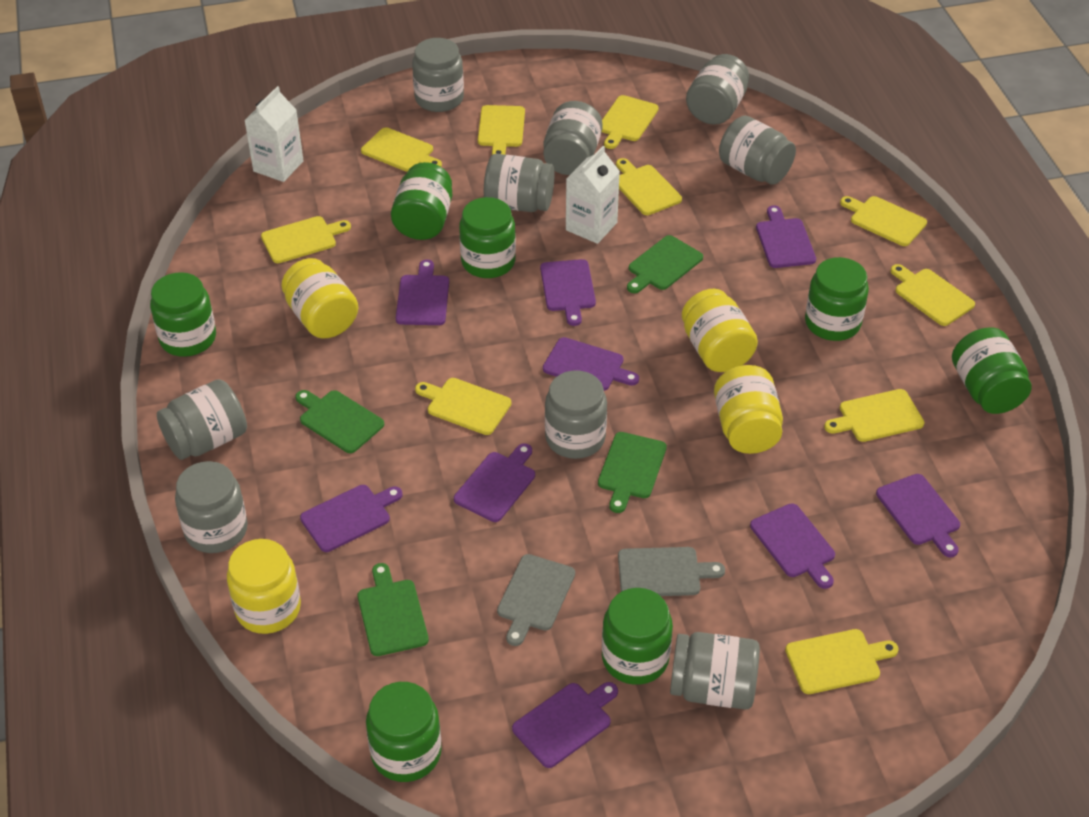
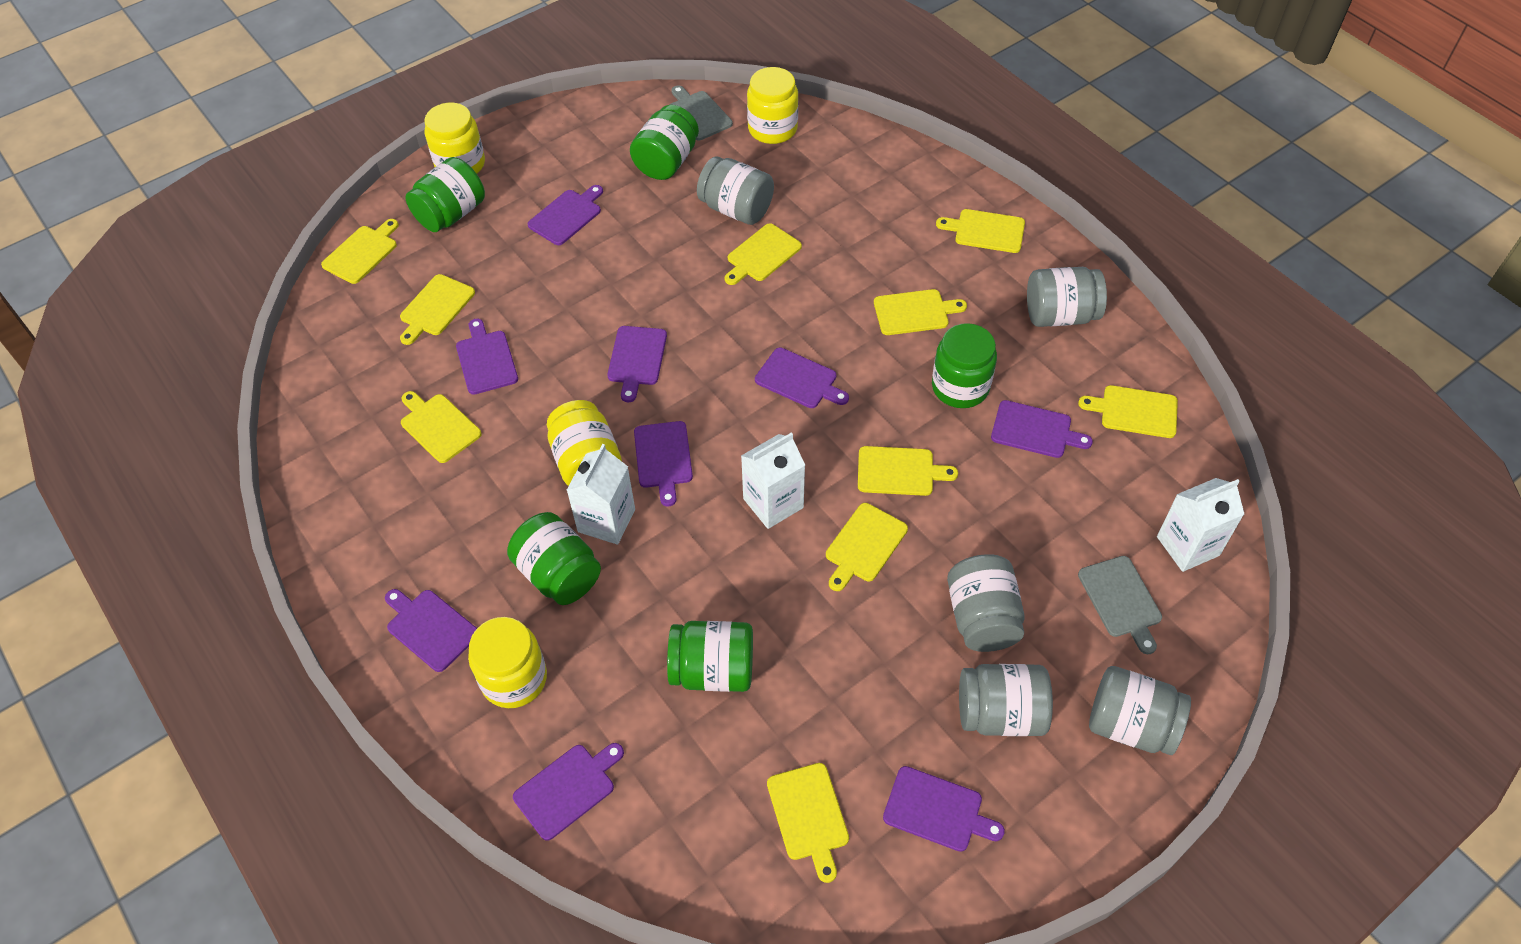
green cutting board: [295,390,384,453] [358,563,429,656] [598,432,667,513] [627,235,703,293] = 4 -> none = 0
green jar: [150,272,216,357] [366,682,442,782] [391,162,452,240] [459,197,516,278] [602,588,673,685] [805,257,869,341] [952,328,1031,414] = 7 -> [405,157,485,232] [507,512,601,605] [630,105,699,180] [667,621,753,692] [932,323,997,408] = 5
grey jar: [157,379,247,460] [175,461,248,553] [412,38,464,112] [484,154,555,212] [544,101,603,175] [545,371,607,459] [670,632,760,710] [686,54,749,125] [719,116,796,185] = 9 -> [697,156,774,225] [947,554,1024,652] [959,664,1053,736] [1027,267,1107,327] [1089,666,1191,755] = 5
white carton: [244,86,304,182] [566,146,620,244] = 2 -> [567,444,635,545] [741,432,805,529] [1157,478,1244,572] = 3

